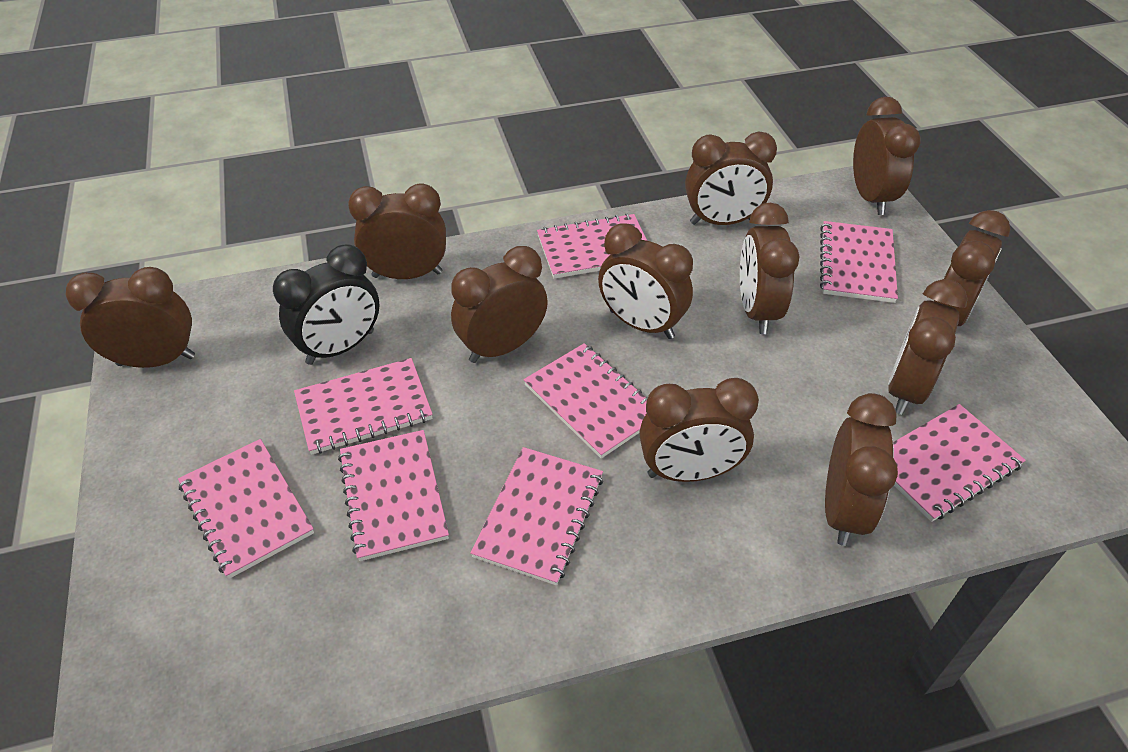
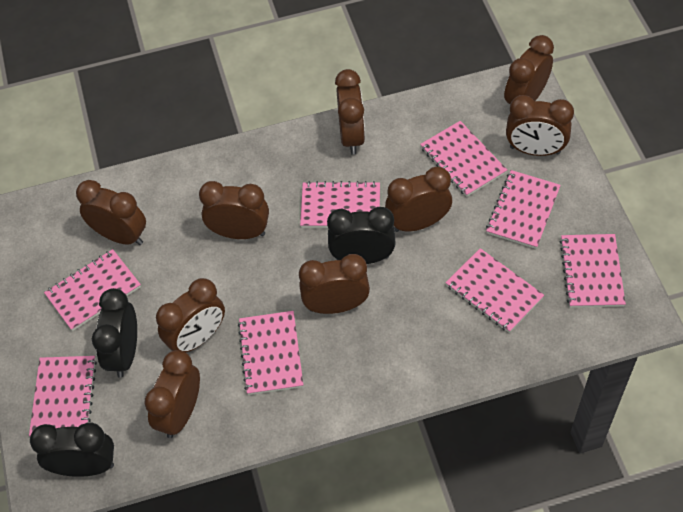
black clock: [273,244,380,365] = 1 -> [30,423,114,477] [92,288,137,378] [327,207,396,264] = 3
brown clock: [66,267,195,368] [348,183,446,279] [451,246,548,363] [598,223,693,339] [639,378,759,482] [685,132,777,225] [740,203,799,334] [825,393,898,546] [853,97,921,215] [888,279,967,415] [934,210,1010,326] = 11 -> [76,180,146,245] [144,350,200,438] [156,278,225,352] [199,181,269,239] [299,254,370,314] [335,69,365,155] [385,166,452,232] [504,35,554,104] [506,95,574,156] = 9

